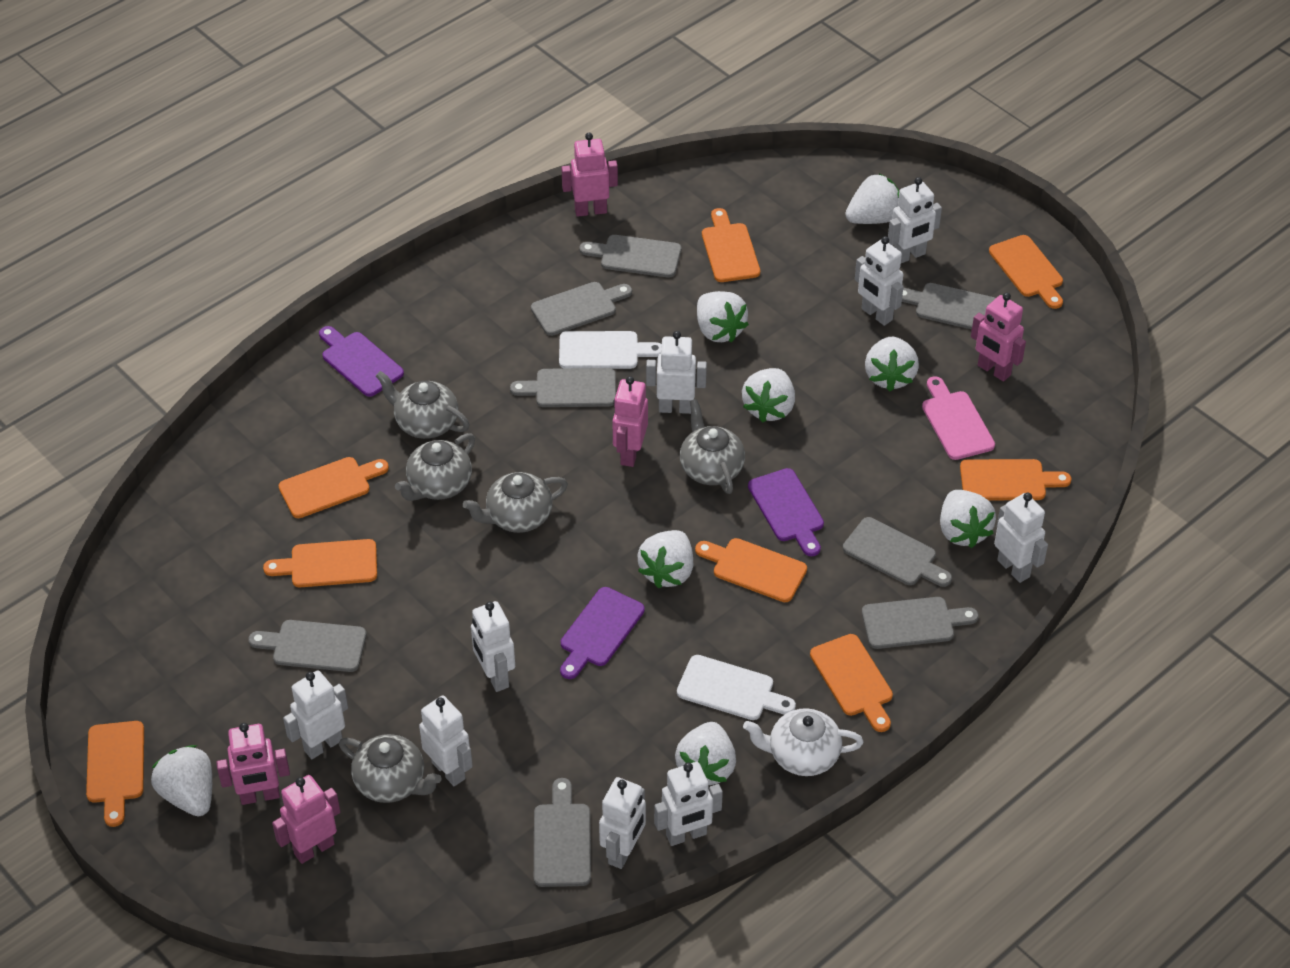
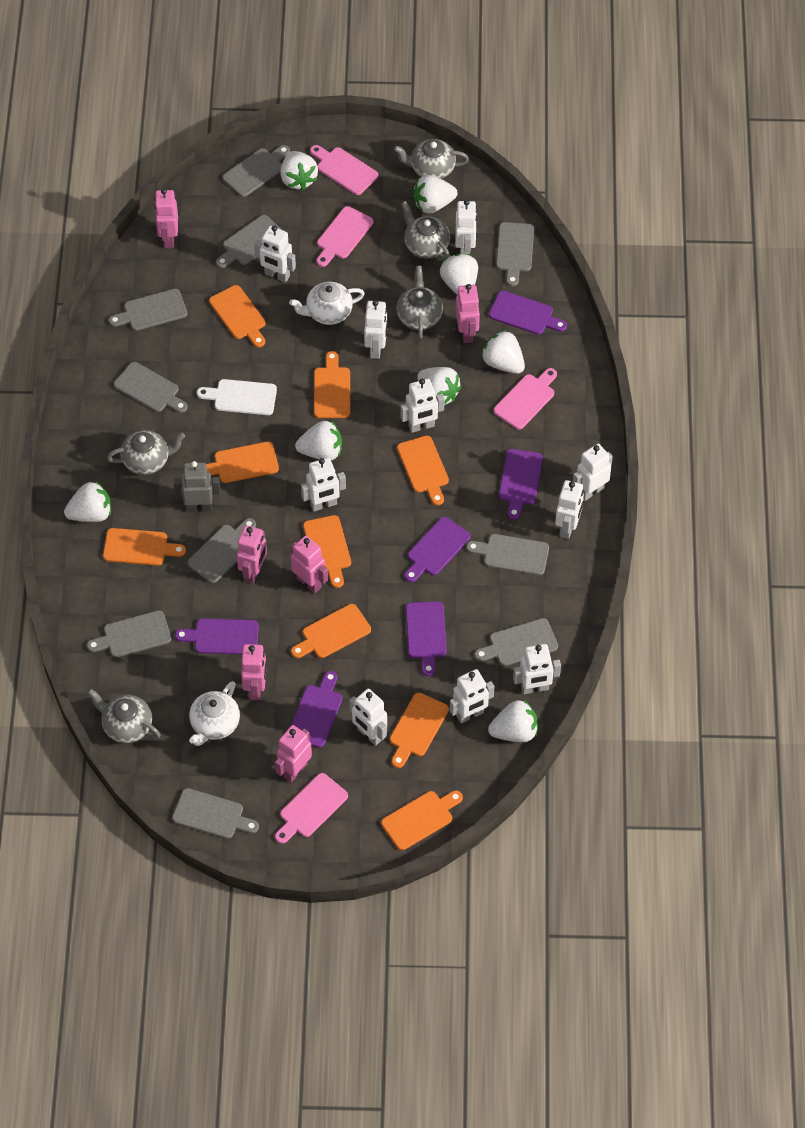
grey cutting board: [248,620,367,672] [510,368,616,407] [531,282,632,336] [534,778,591,887] [580,235,681,278] [843,517,952,587] [862,597,979,649] [902,283,996,330] = 8 -> [87,610,171,657] [109,289,187,331] [114,362,188,413] [172,788,259,839] [188,518,256,583] [216,215,282,268] [223,145,290,197] [466,534,549,575] [474,618,558,666] [496,222,534,286] = 10
grey robot: none = 0 -> [174,461,220,512] = 1
orange cutting board: [86,721,144,827] [263,539,377,587] [279,457,389,518] [695,538,807,602] [702,208,760,282] [810,634,893,732] [960,459,1071,500] [989,235,1063,309] = 8 -> [103,528,186,566] [206,441,279,483] [209,285,265,347] [291,604,371,658] [303,515,351,588] [314,351,350,418] [381,790,463,850] [390,693,449,768] [397,436,449,505] = 9
pink cutting board: [922,376,995,460] = 1 -> [275,773,348,844] [310,145,378,195] [317,206,373,267] [494,368,557,430] = 4
pink robot: [216,723,290,805] [272,775,340,864] [561,133,618,217] [612,376,648,467] [971,293,1026,382] = 5 -> [154,188,178,248] [237,525,267,584] [241,644,267,700] [275,725,312,783] [291,536,328,593] [456,284,480,343] = 6
purple cutting board: [319,326,404,397] [560,587,645,679] [748,468,824,556] = 3 -> [175,618,259,654] [291,671,342,748] [405,517,470,582] [406,601,447,676] [489,291,567,335] [499,449,543,520] = 6
white cutting board: [559,331,662,369] [677,655,796,720] = 2 -> [197,379,277,415] = 1
white robot: [283,670,348,759] [419,696,473,786] [471,601,515,692] [599,777,646,869] [646,331,707,414] [654,762,723,846] [855,236,904,326] [888,177,942,263] [994,493,1048,583] = 9 -> [254,225,296,282] [301,458,346,512] [349,688,387,746] [364,300,388,359] [401,379,445,433] [450,669,494,724] [455,199,477,254] [513,644,561,694] [555,480,584,539] [573,444,613,501] = 10
white teapot: [743,708,863,776] = 1 -> [189,681,240,746] [289,282,365,325] = 2

